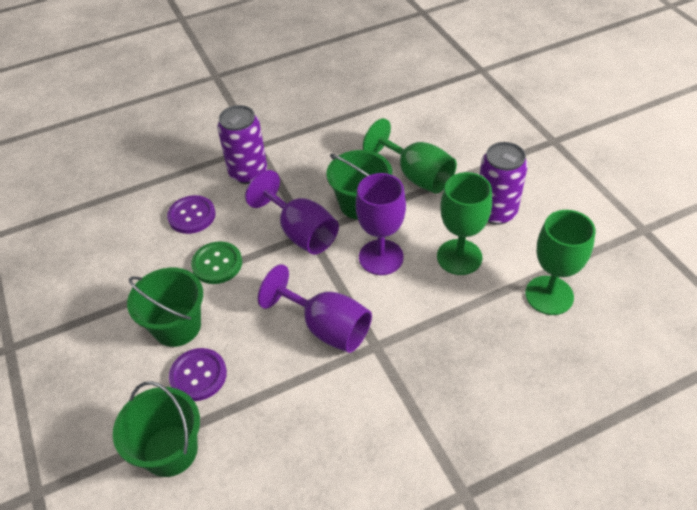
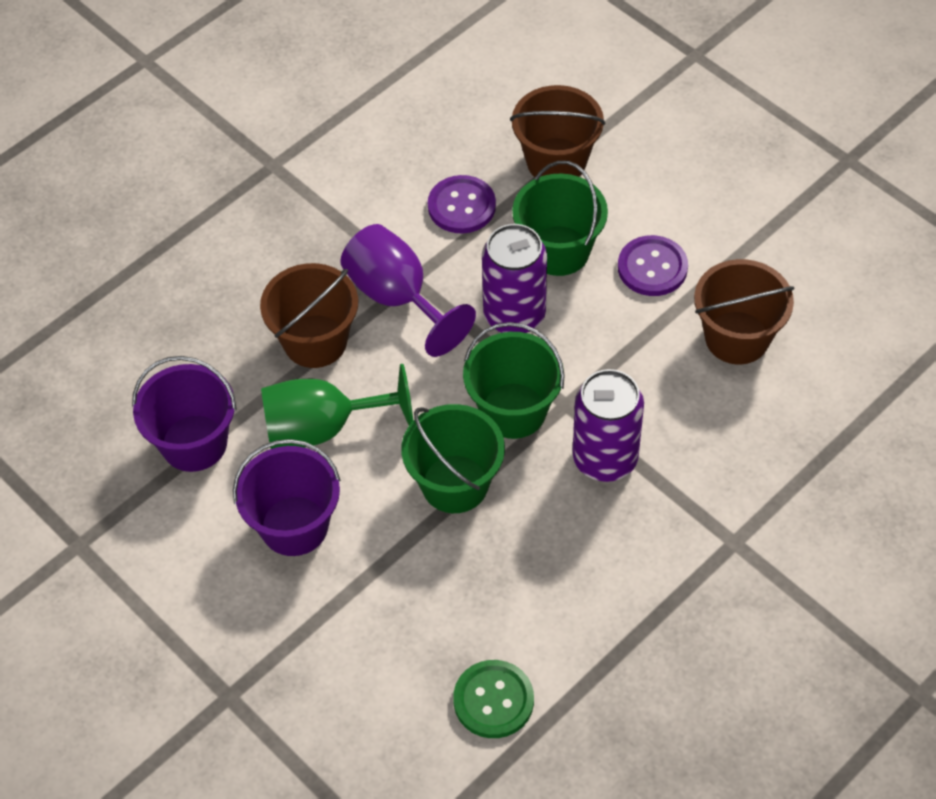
brown bucket: none = 0 -> [260,263,358,368] [510,85,605,177] [694,259,795,364] = 3
green goblet: [363,118,457,194] [437,172,492,275] [525,210,596,315] = 3 -> [261,364,413,449] = 1
purple bucket: none = 0 -> [132,356,237,472] [233,439,341,556] = 2
purple goblet: [245,170,339,254] [258,264,372,353] [356,173,406,275] = 3 -> [340,224,476,357] = 1

